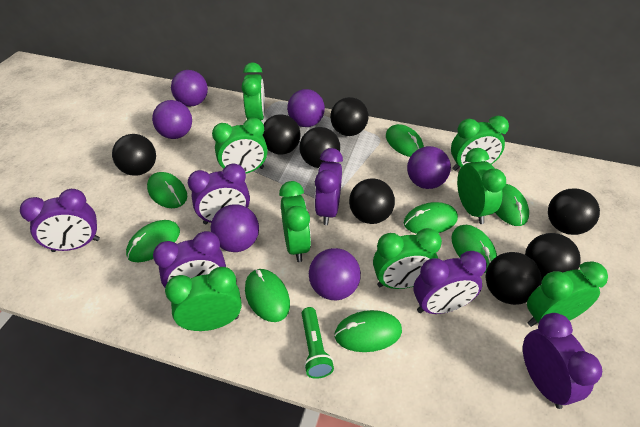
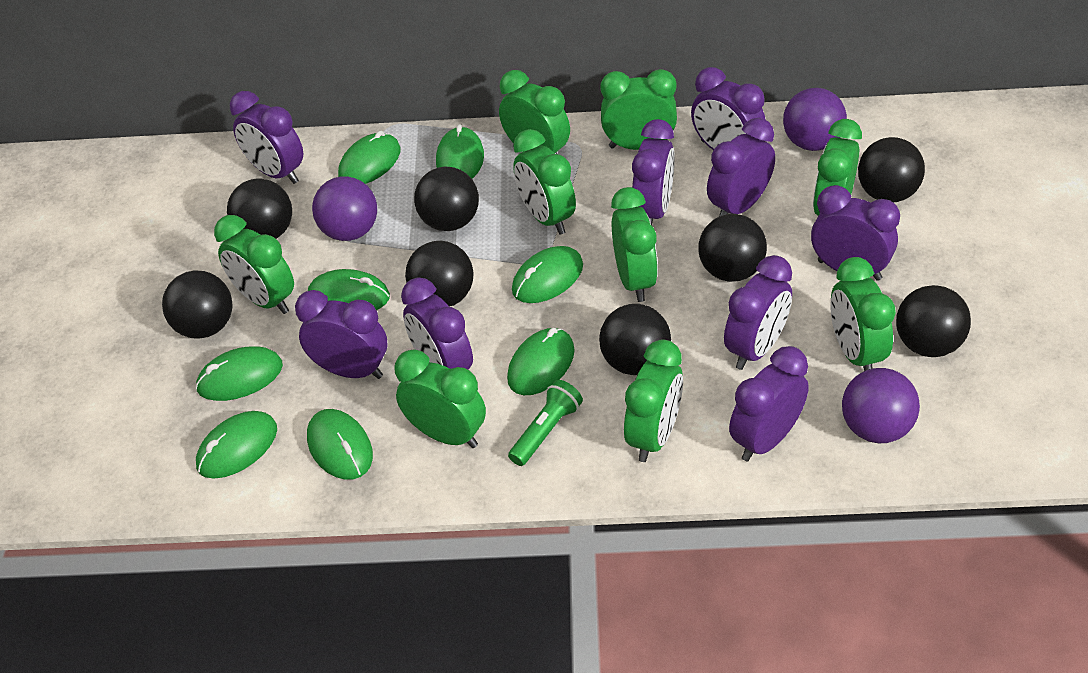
green clock: [165,267,242,331] [212,118,268,173] [241,62,265,120] [279,181,311,262] [373,228,442,289] [451,116,509,171] [457,148,506,224] [527,261,608,327] = 8 -> [214,215,294,314] [395,349,486,448] [499,70,570,154] [513,129,576,235] [600,69,677,150] [611,187,658,302] [624,340,683,462] [813,119,862,216] [830,257,896,371] = 9
purple ball: [152,100,192,139] [171,70,208,106] [211,204,259,252] [287,89,325,127] [309,248,361,300] [407,146,451,189] = 6 -> [312,176,377,241] [783,88,847,151] [842,368,920,443] = 3
purple clock: [20,189,100,252] [153,231,226,287] [188,163,250,224] [315,148,343,225] [413,251,487,314] [523,313,602,409] = 6 -> [230,91,303,184] [295,290,387,379] [401,278,473,370] [632,119,675,225] [691,67,766,150] [707,118,775,216] [724,255,792,370] [729,346,809,462] [811,185,900,281] = 9

